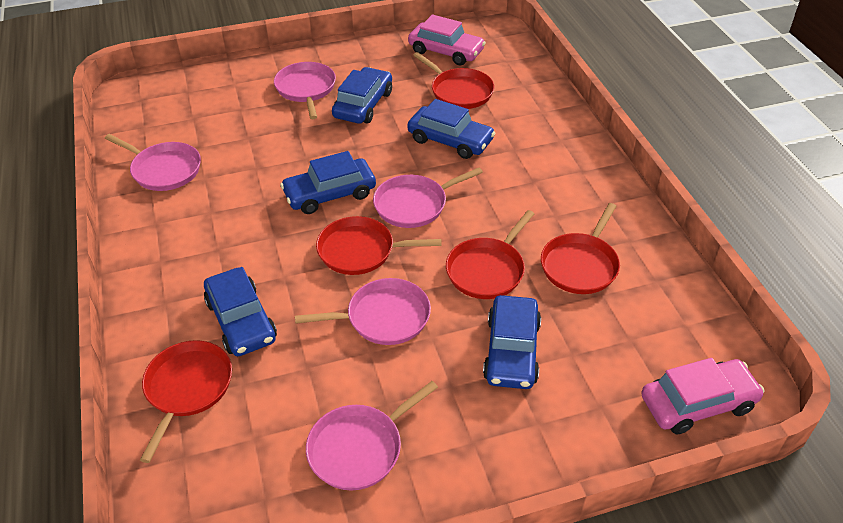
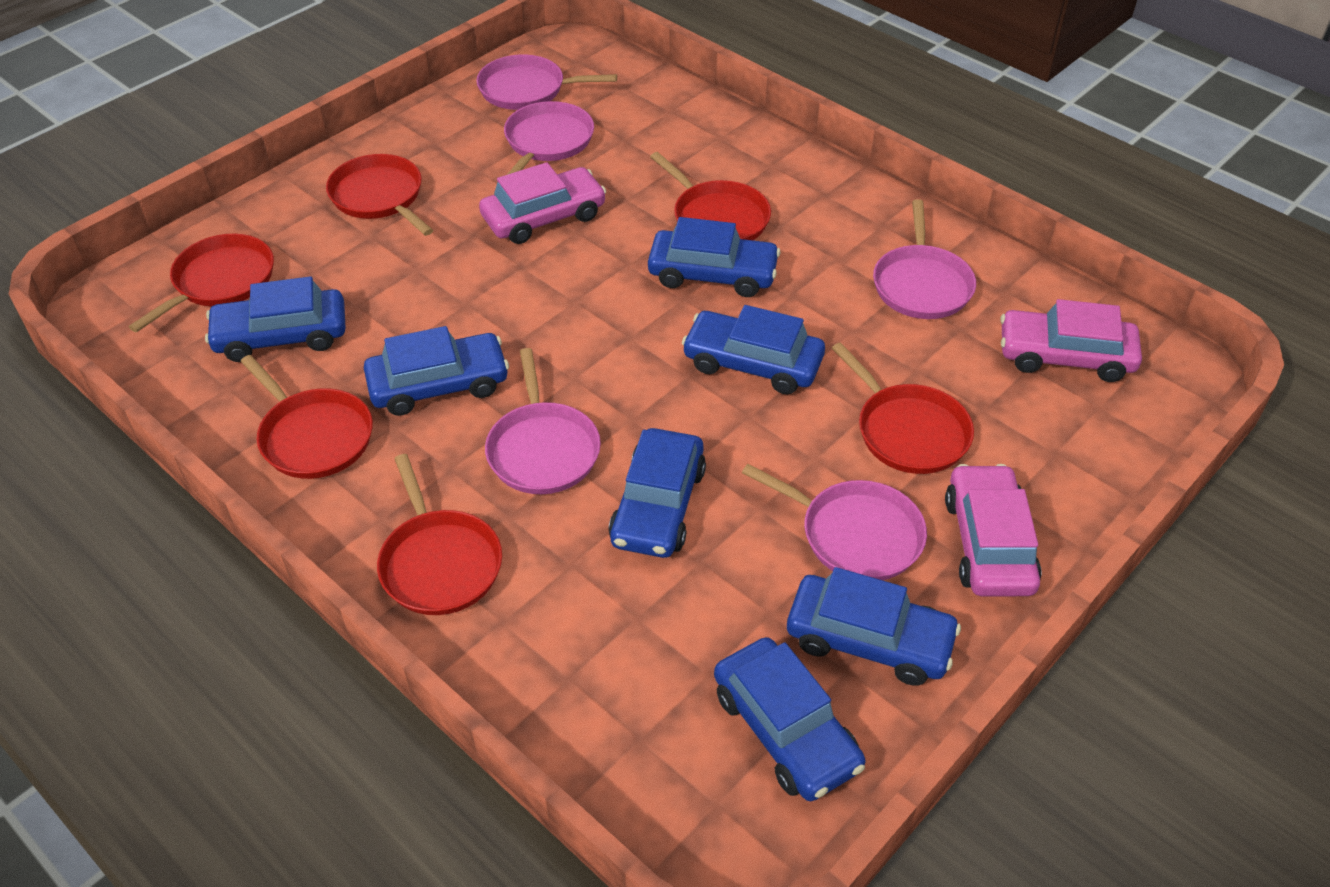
blue car: [204,267,277,356] [280,151,376,214] [332,67,392,124] [407,99,495,159] [483,295,541,389] = 5 -> [205,276,346,362] [364,326,509,416] [609,428,706,558] [648,217,780,297] [682,305,825,394] [714,637,865,801] [787,567,961,686] = 7
pink car: [408,14,486,66] [641,358,764,434] = 2 -> [479,162,606,244] [945,464,1042,596] [1000,299,1142,382] = 3
red pan: [140,340,232,463] [316,216,442,275] [413,52,494,109] [446,210,534,299] [541,203,620,294] = 5 -> [129,234,274,332] [240,355,373,479] [326,154,433,236] [377,454,502,615] [650,152,771,240] [832,342,974,474] = 6

